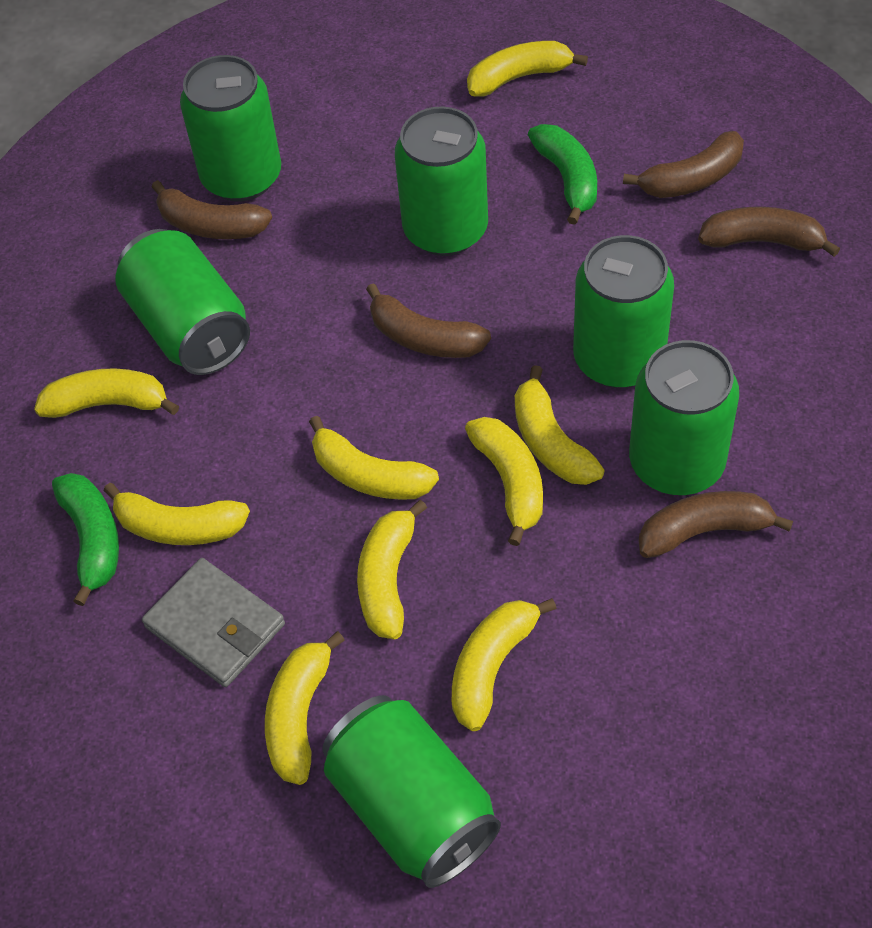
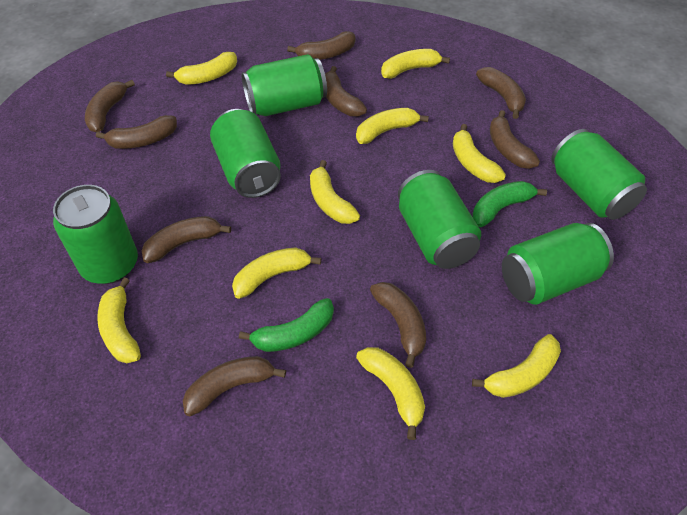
brown banana: [152,180,272,239] [366,283,491,358] [623,131,744,198] [638,491,793,558] [698,207,840,257] = 5 -> [85,80,135,132] [96,115,177,149] [142,216,231,263] [183,356,286,416] [287,31,356,60] [325,66,367,116] [370,282,426,368] [476,67,526,119] [490,110,540,169] = 9
grey wallet: [142,558,285,687] = 1 -> none = 0

